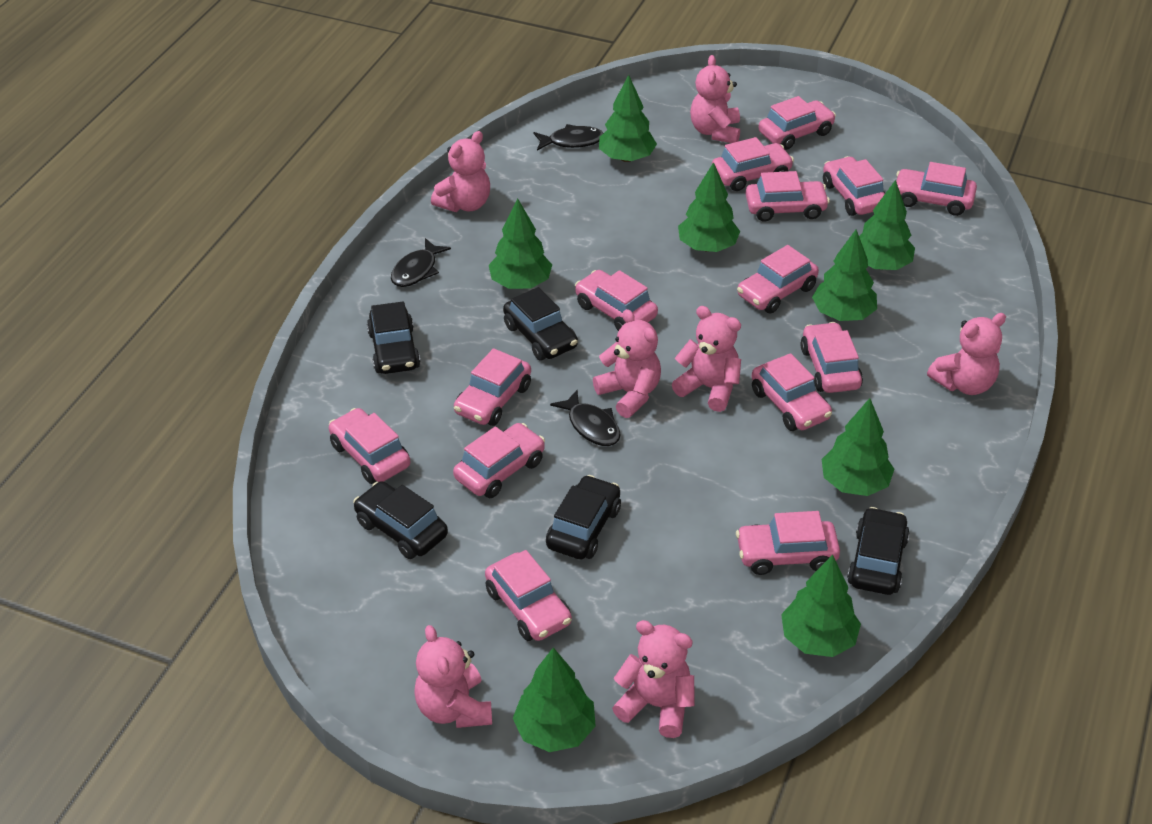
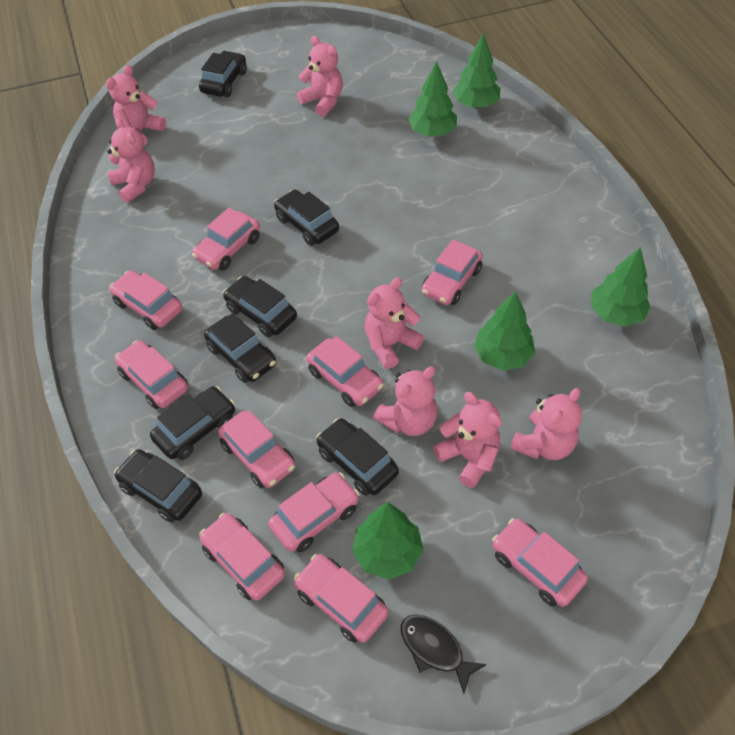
black car: [353,481,448,559] [367,301,420,374] [503,287,578,360] [546,475,621,560] [847,507,910,595] = 5 -> [114,449,202,523] [150,386,235,460] [199,51,247,97] [204,313,276,383] [223,276,297,337] [274,190,339,246] [316,418,399,496] = 7
black fish: [391,238,451,287] [534,124,603,151] [550,390,621,446] = 3 -> [401,614,487,694] = 1
green tree: [489,199,552,289] [513,647,596,752] [599,75,657,162] [678,162,740,252] [781,555,861,657] [812,230,877,321] [822,398,894,496] [859,180,915,270] = 8 -> [352,502,424,580] [408,61,457,136] [453,33,501,108] [474,292,535,371] [591,247,651,327] = 5
pink car: [329,408,410,484] [453,423,545,498] [454,348,531,426] [485,550,572,641] [575,270,658,331] [712,137,794,191] [736,511,840,575] [737,245,819,313] [746,171,830,222] [752,353,832,431] [759,96,836,150] [800,322,863,393] [823,156,885,216] [896,162,977,216] = 14 -> [109,270,182,330] [115,340,188,409] [192,208,260,270] [199,513,285,601] [218,411,295,488] [268,472,360,553] [294,554,389,643] [306,336,384,407] [421,239,483,305] [492,518,588,607] = 10

